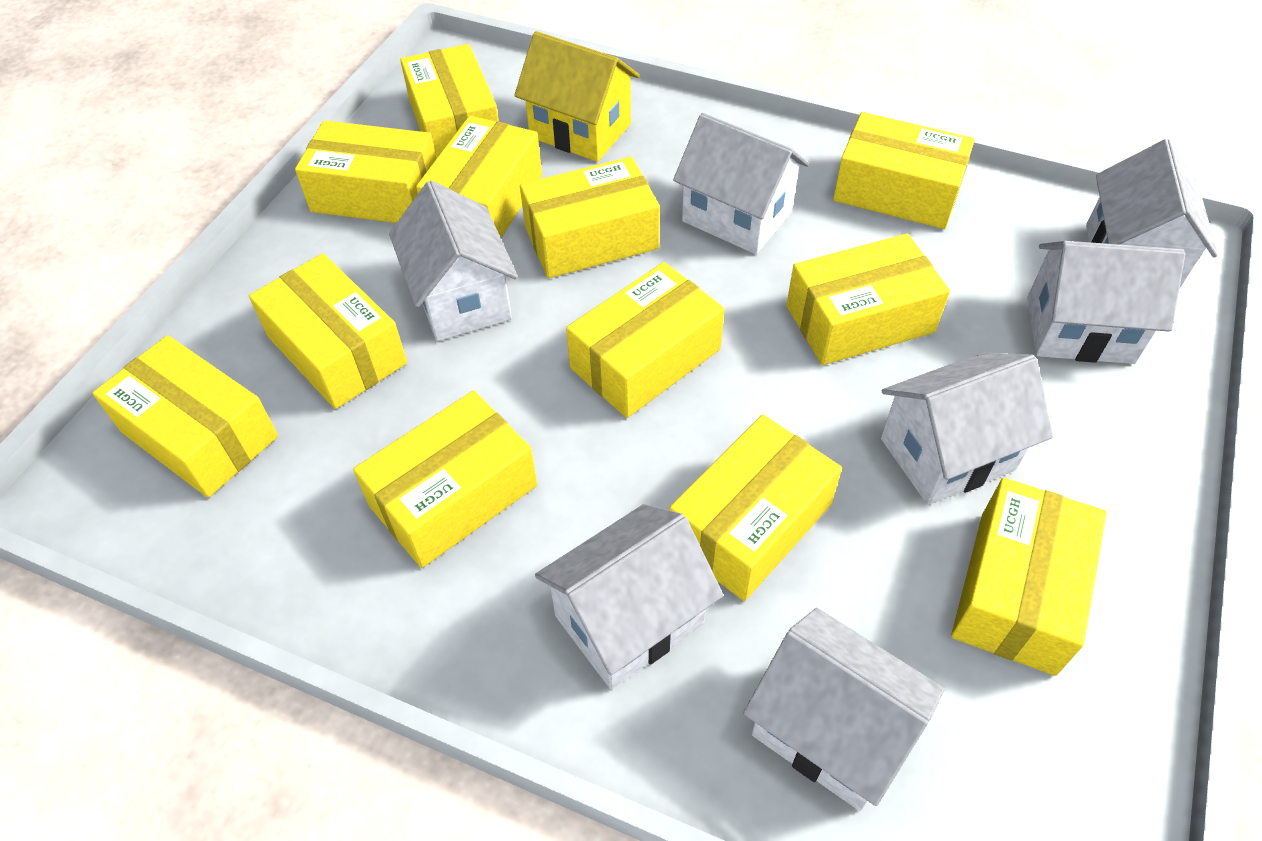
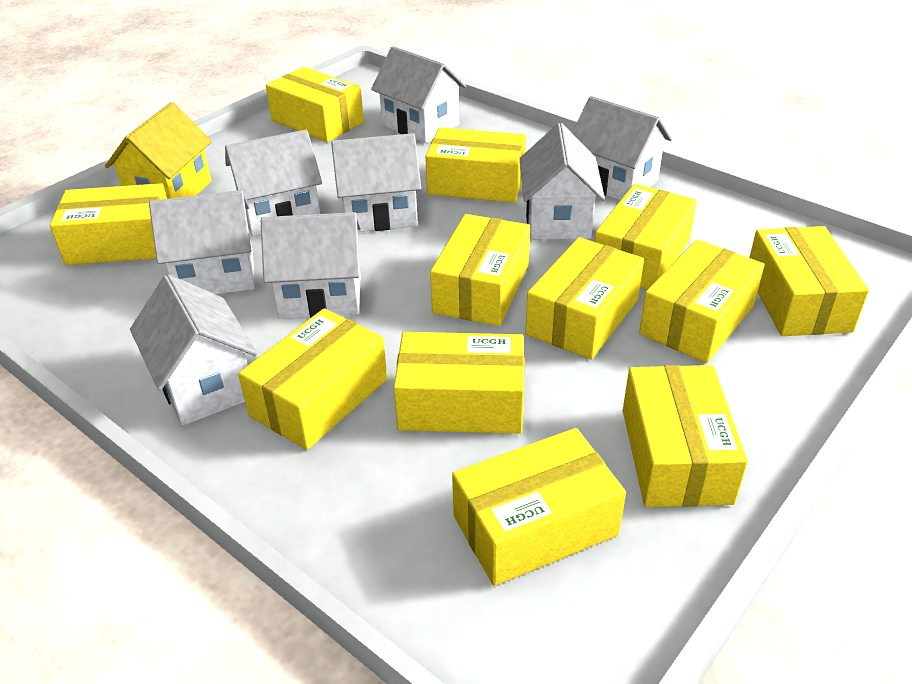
white house: [389,181,518,341] [535,504,723,689] [673,113,809,254] [744,608,945,811] [881,352,1053,505] [1027,241,1185,364] [1086,139,1218,290] = 7 -> [130,274,257,426] [149,190,255,294] [225,130,322,236] [261,212,361,319] [331,133,421,232] [371,46,466,143] [520,123,605,239] [572,96,672,200] = 8

